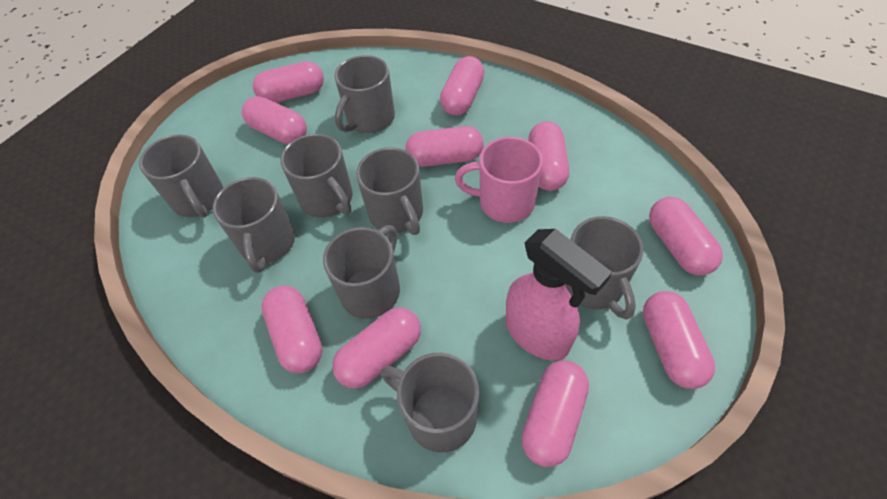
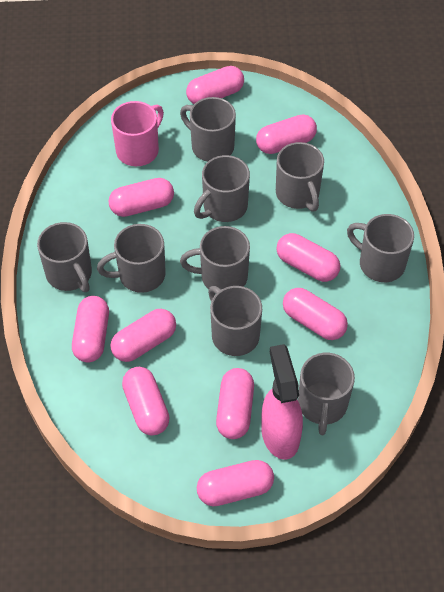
grey mug: [139,135,223,218] [213,177,295,273] [280,134,352,218] [323,225,400,319] [334,55,395,133] [356,147,423,235] [381,352,479,453] [566,216,643,320] = 8 -> [37,222,92,292] [97,224,166,293] [180,97,236,162] [180,226,250,290] [194,155,250,222] [208,286,262,356] [276,142,324,212] [298,353,355,435] [347,214,414,282] = 9

